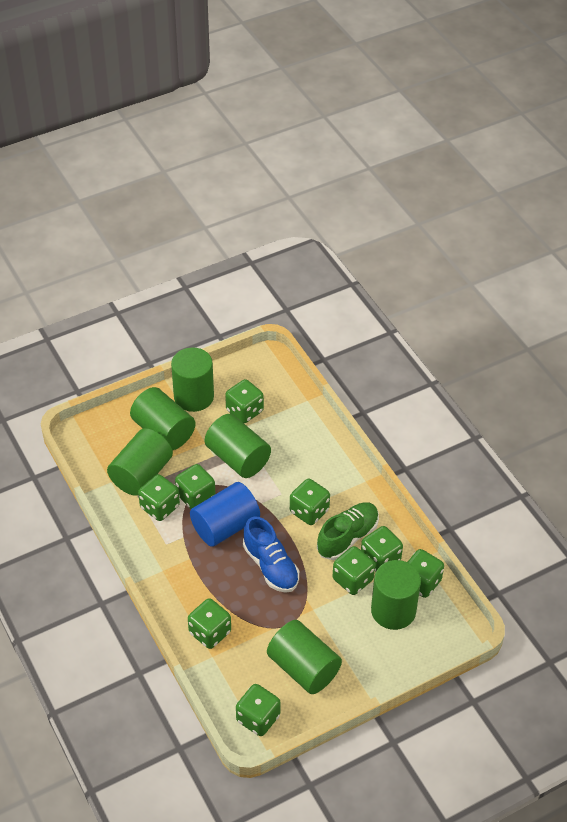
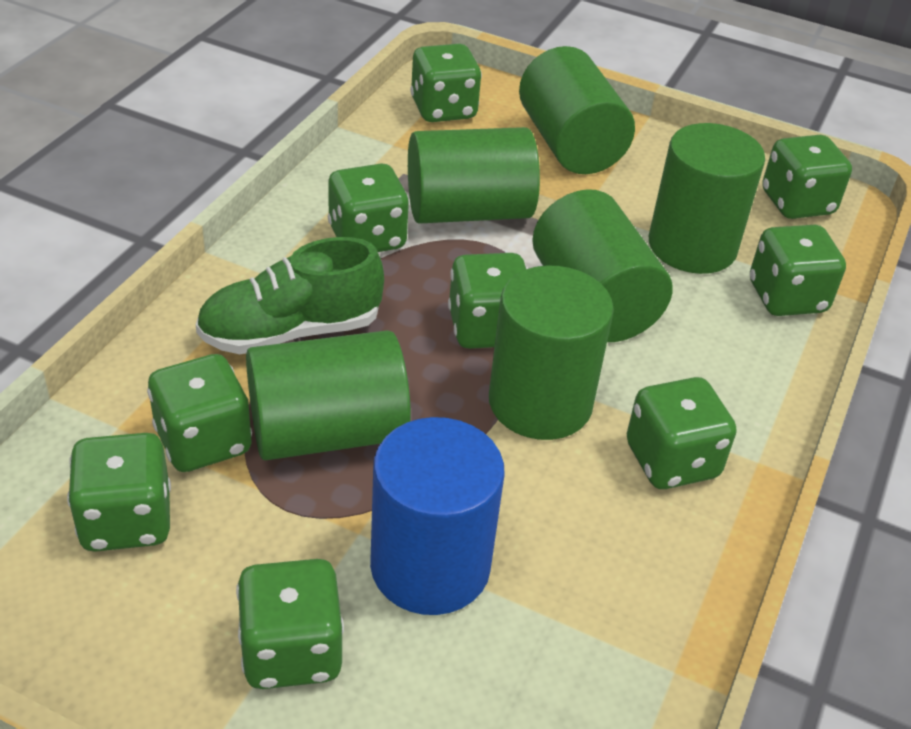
blue shoe: [243,516,299,593] = 1 -> none = 0

